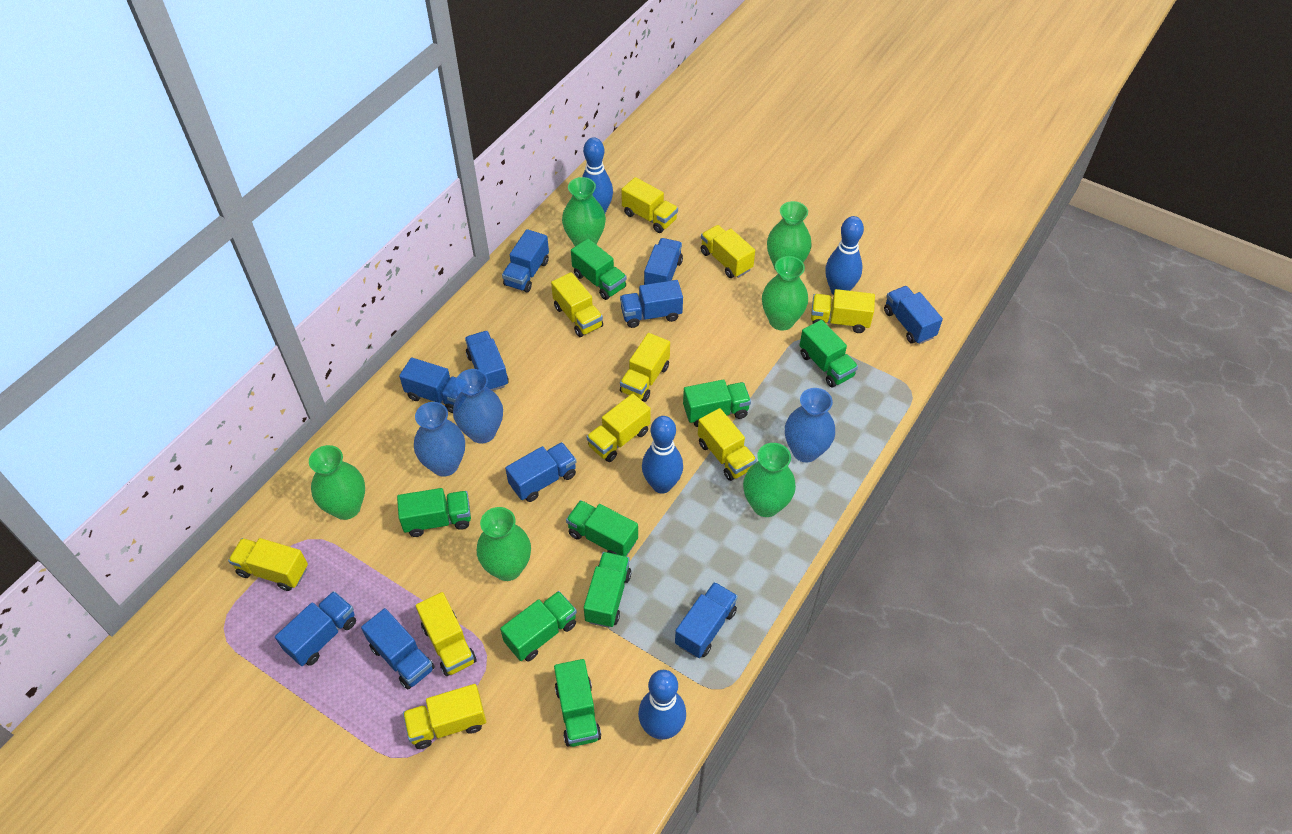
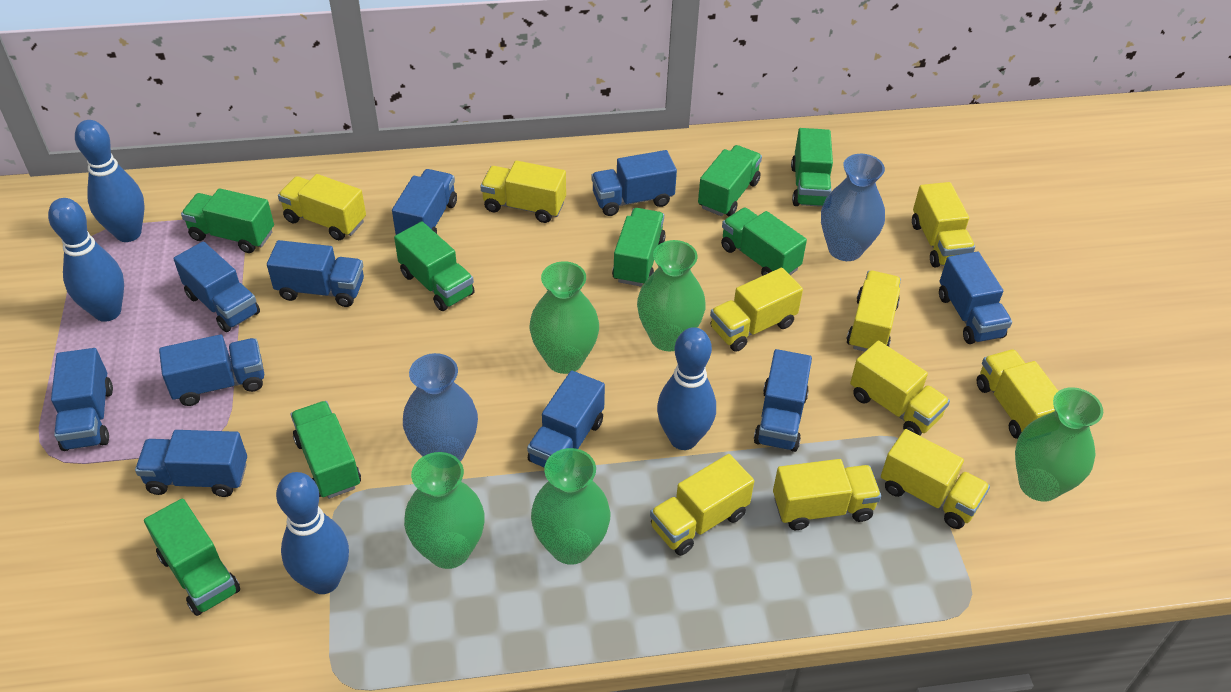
blue vase: [414,402,465,477] [453,369,503,444] [785,388,835,462] = 3 -> [403,353,478,461] [821,154,885,261] = 2
green vase: [309,445,365,520] [477,507,531,581] [562,177,606,246] [743,443,796,517] [762,256,808,331] [767,201,812,270] = 6 -> [404,452,485,569] [529,261,599,374] [531,448,610,565] [637,240,706,351] [1015,387,1103,502] = 5

